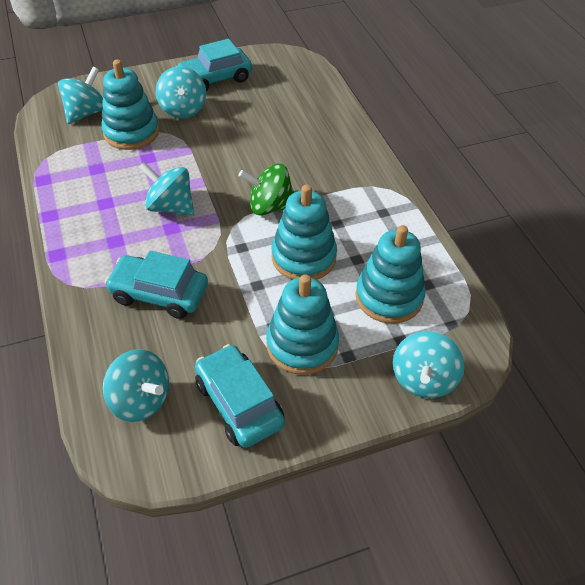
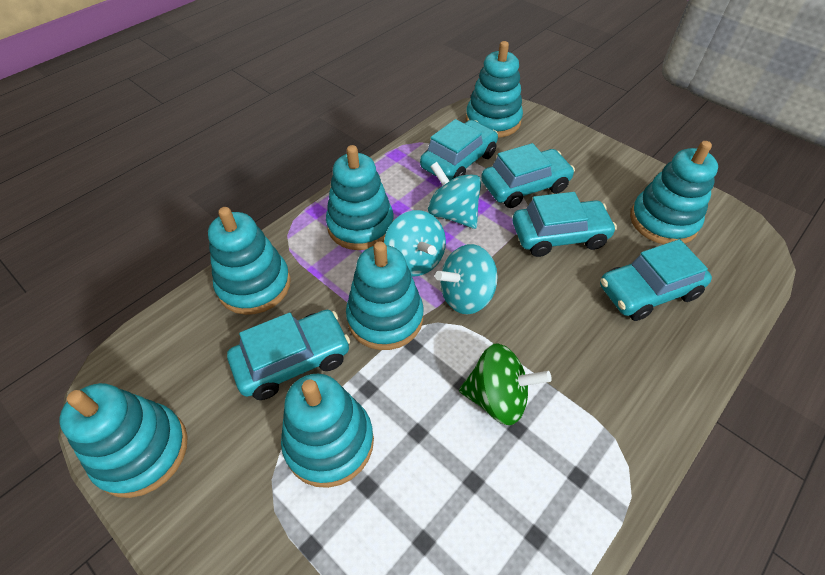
turquoise car: [105,251,208,319] [176,39,252,91] [195,344,285,448] = 3 -> [227,310,350,400] [420,119,498,181] [481,143,575,208] [513,192,617,257] [600,239,712,321] = 5
turquoise spinning top: [58,66,103,124] [103,349,169,422] [139,162,194,216] [156,66,206,118] [393,331,464,398] = 5 -> [384,210,446,277] [428,162,481,229] [435,244,497,314] = 3
turquoise stacking toy: [101,60,159,150] [266,274,339,375] [271,185,337,280] [356,225,426,324] = 4 -> [59,383,188,498] [208,207,291,315] [281,374,374,488] [326,145,394,250] [346,241,424,350] [466,41,523,138] [630,141,718,244] = 7

